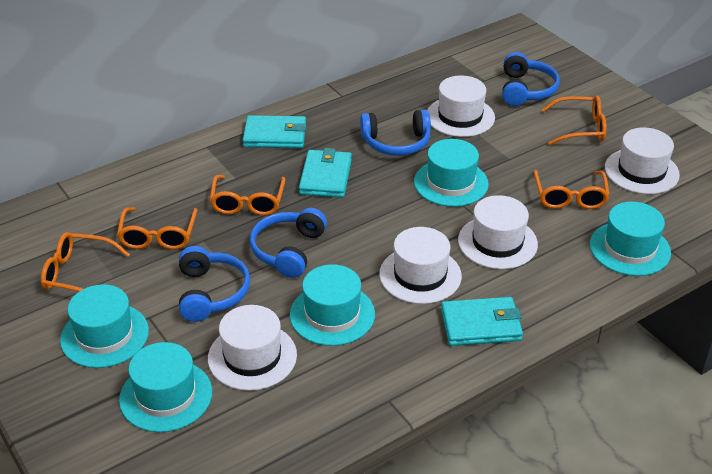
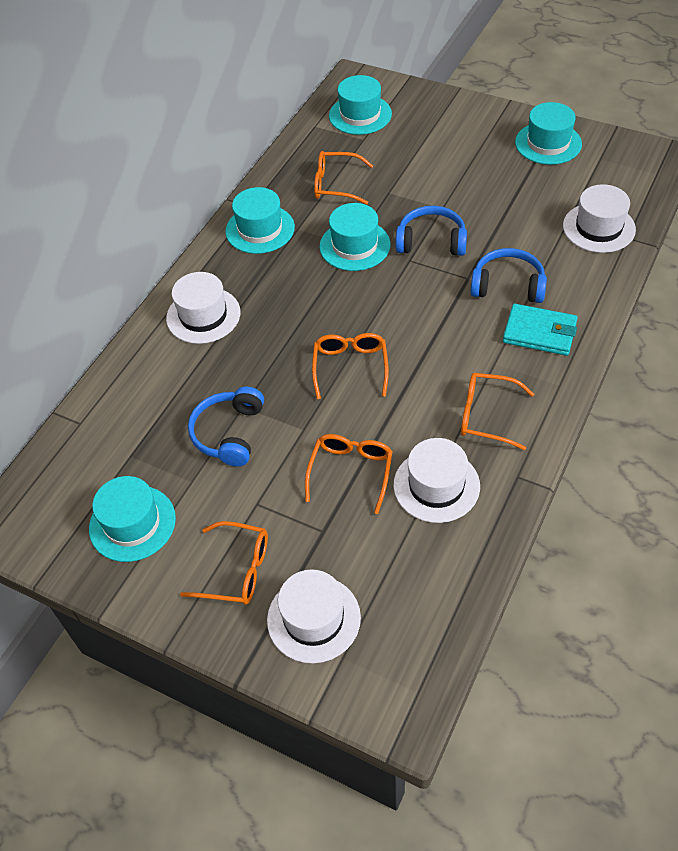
blue headphones: [179,246,250,322] [250,208,327,278] [360,110,431,156] [502,52,560,106] = 4 -> [188,387,264,467] [396,206,467,256] [470,248,547,303] = 3
turquoise wallet: [243,115,306,148] [299,148,352,198] [441,297,523,346] = 3 -> [503,304,578,356] = 1
white hat: [208,305,297,391] [379,227,462,304] [427,75,495,137] [458,195,538,269] [605,127,680,194] = 5 -> [166,272,240,344] [267,570,361,663] [393,438,480,523] [563,184,636,253] = 4

